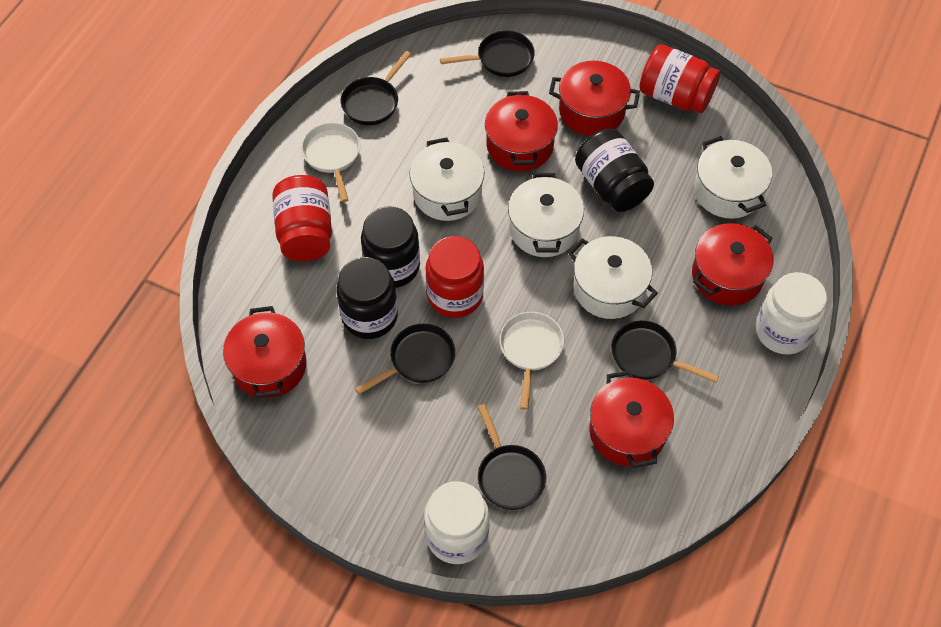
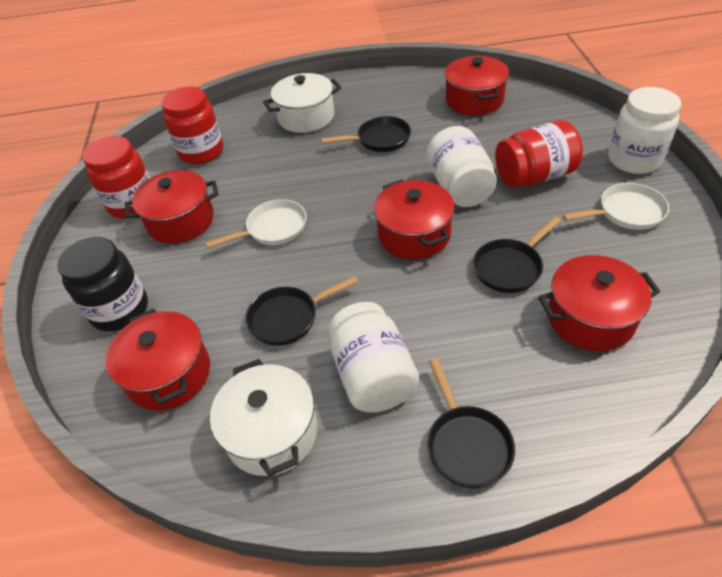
black jar: [336,257,398,339] [361,206,420,288] [575,129,654,212] = 3 -> [57,237,148,331] = 1
black pan: [341,51,411,125] [355,324,455,395] [440,31,535,77] [477,404,546,510] [611,321,719,383] = 5 -> [245,276,358,346] [321,116,411,152] [427,358,515,488] [473,216,561,293] = 4
white jar: [424,481,490,564] [756,272,827,355] = 2 -> [328,302,419,413] [427,126,497,207] [608,87,681,174] = 3
white pot: [409,137,484,221] [508,173,584,257] [568,236,658,319] [694,136,772,219] = 4 -> [210,359,318,476] [263,73,341,133] = 2

